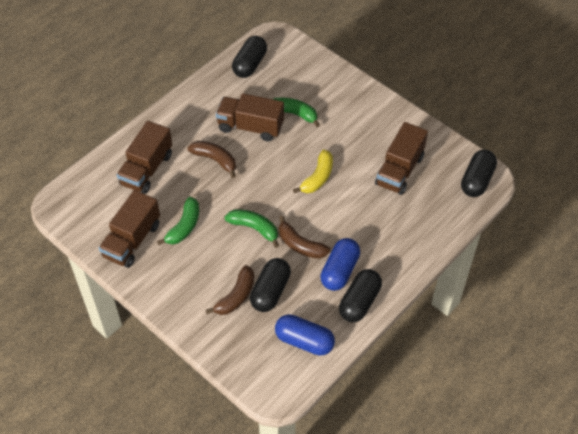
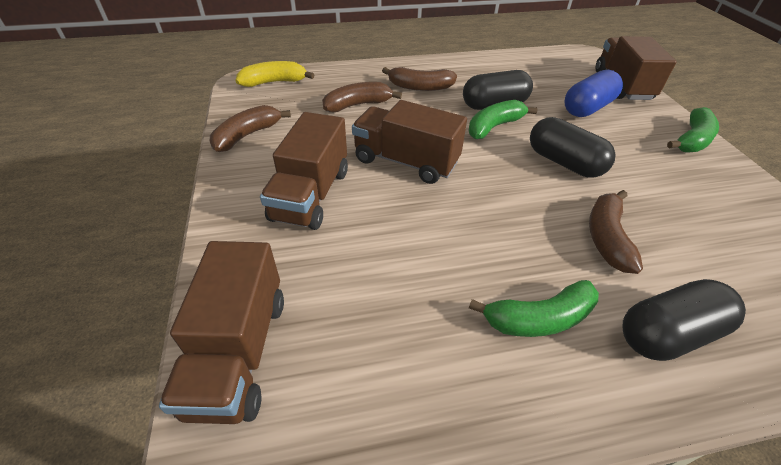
black capsule: [232,36,267,78] [250,258,291,312] [339,269,382,322] [461,150,497,197] = 4 -> [463,70,533,110] [530,117,616,177] [623,279,746,361] = 3
blue capsule: [275,314,335,355] [320,238,360,291] = 2 -> [564,70,623,117] = 1
brown banana: [187,141,236,178] [206,265,254,315] [279,216,330,259] = 3 -> [210,105,291,152] [322,82,402,112] [382,67,457,91] [589,190,643,274] = 4

